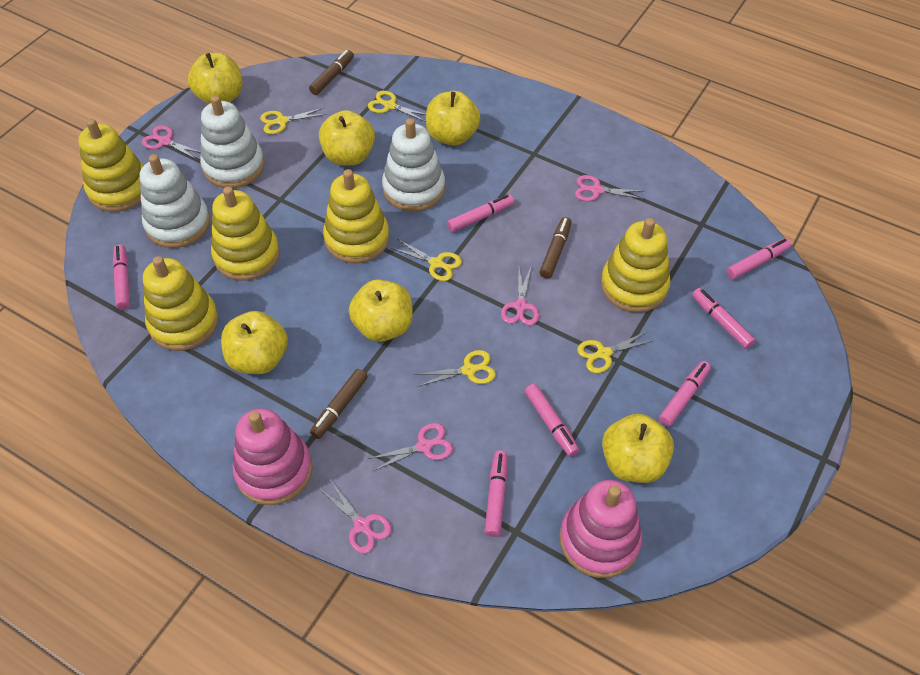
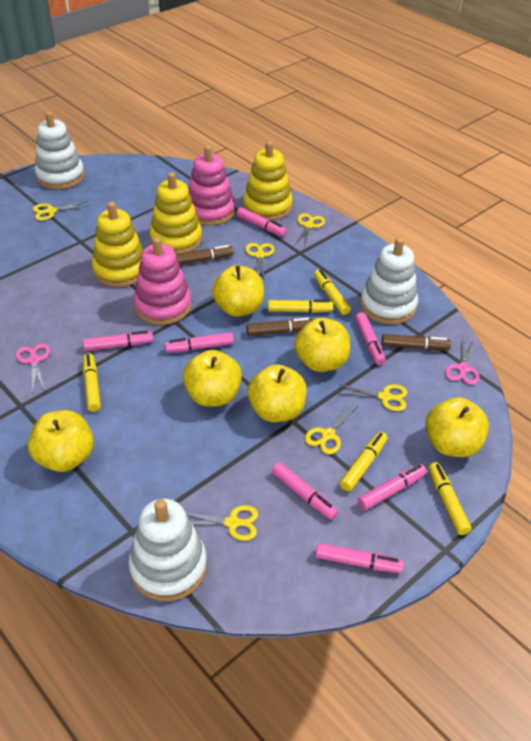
pink scissors: [142,125,201,160] [319,480,392,553] [368,423,453,471] [501,267,539,326] [575,175,644,201] = 5 -> [16,343,50,391] [445,336,479,385] = 2
yellow marker: none = 0 -> [83,353,101,412] [268,300,333,313] [314,269,351,315] [340,432,388,491] [429,462,471,535] = 5
yellow scissors: [260,108,327,134] [368,91,426,122] [392,239,462,281] [415,350,496,386] [577,331,655,373] = 5 -> [33,201,90,221] [186,505,258,541] [245,243,275,278] [294,213,325,247] [305,402,359,455] [337,384,407,411] = 6
yellow stacking toy: [79,119,144,212] [143,256,219,351] [211,186,280,281] [323,169,389,263] [601,218,671,313] = 5 -> [92,202,143,287] [149,172,202,254] [243,141,293,221] = 3

